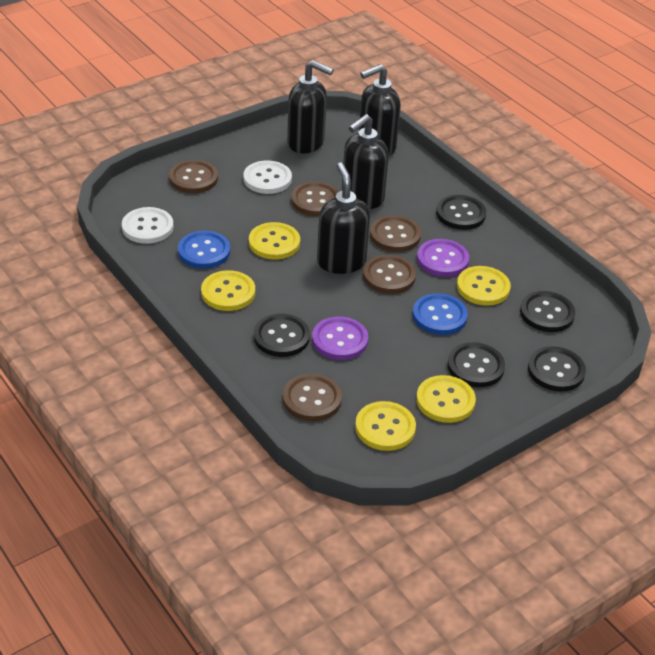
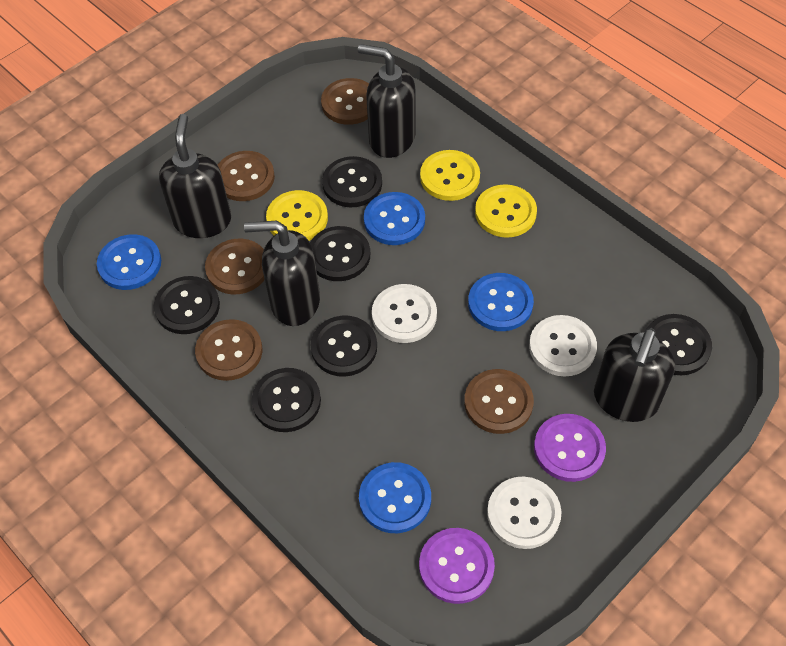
black button: [254,314,310,357] [436,195,486,230] [447,342,505,387] [520,291,575,332] [528,346,586,392] = 5 -> [154,276,220,334] [252,368,321,432] [310,226,370,281] [311,315,377,377] [322,156,382,208] [647,314,712,375] = 6
blue button: [178,231,230,269] [413,293,468,335] = 2 -> [97,234,161,290] [359,462,431,533] [364,192,425,245] [468,273,534,331] = 4
white button: [122,207,174,244] [243,160,292,194] = 2 -> [372,284,437,343] [487,477,562,549] [529,315,597,376] = 3
yellow button: [201,270,255,311] [249,222,300,260] [355,401,416,451] [416,375,476,423] [457,266,511,306] = 5 -> [266,190,328,241] [420,150,480,201] [475,184,537,238] = 3

